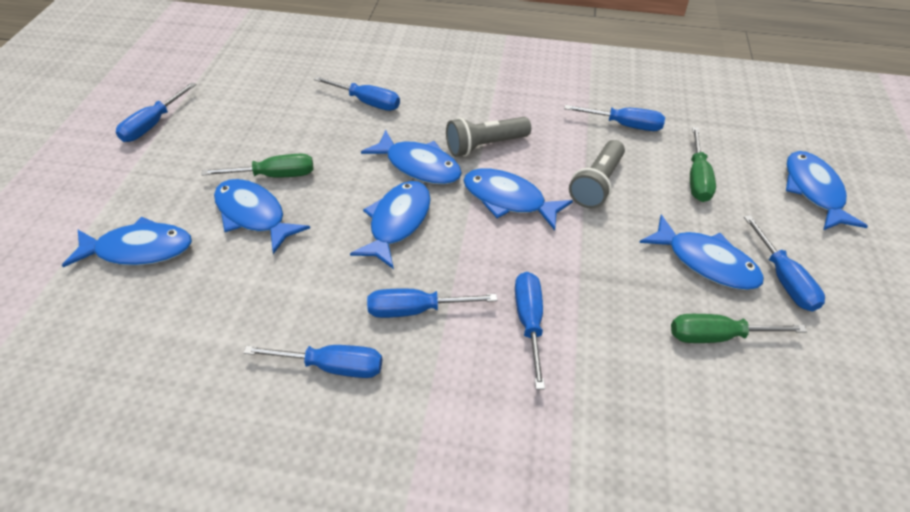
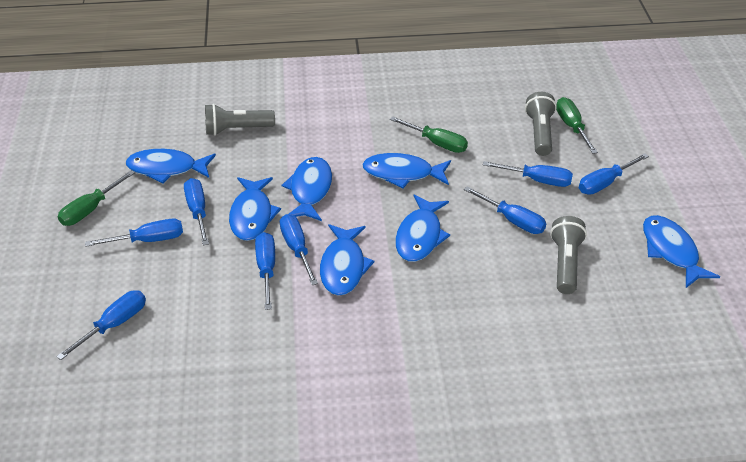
blue screwdriver: [116,82,197,142] [243,345,382,378] [314,76,400,111] [367,289,497,318] [515,272,545,390] [564,105,665,131] [744,215,825,312] = 7 -> [56,290,146,360] [85,219,183,247] [184,178,209,245] [255,232,275,310] [280,214,318,285] [464,186,546,234] [483,161,573,187] [579,153,649,195] = 8
grey flashlight: [446,117,531,157] [569,140,625,209] = 2 -> [205,104,275,136] [525,92,557,156] [550,216,587,294] = 3

